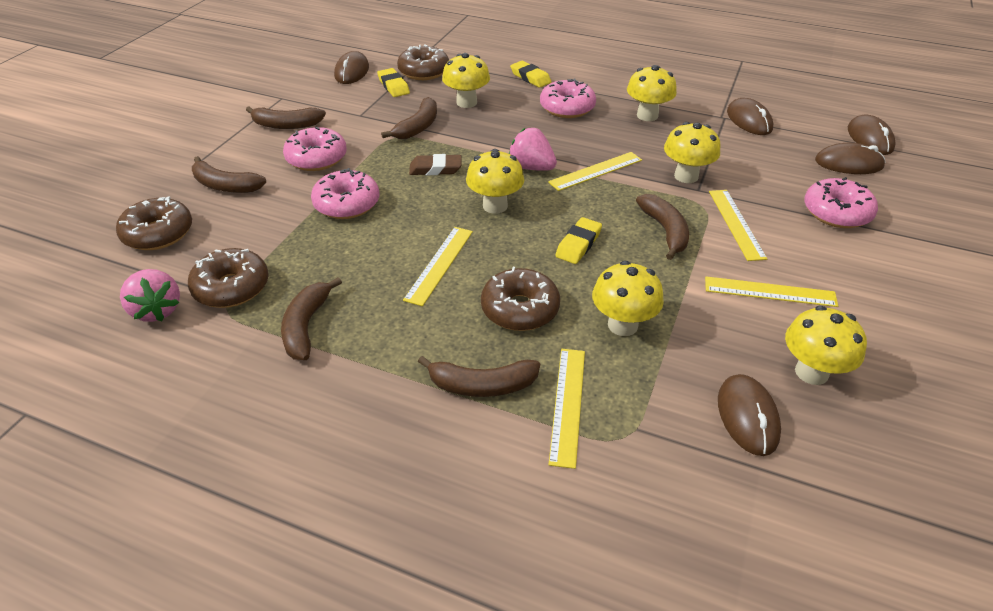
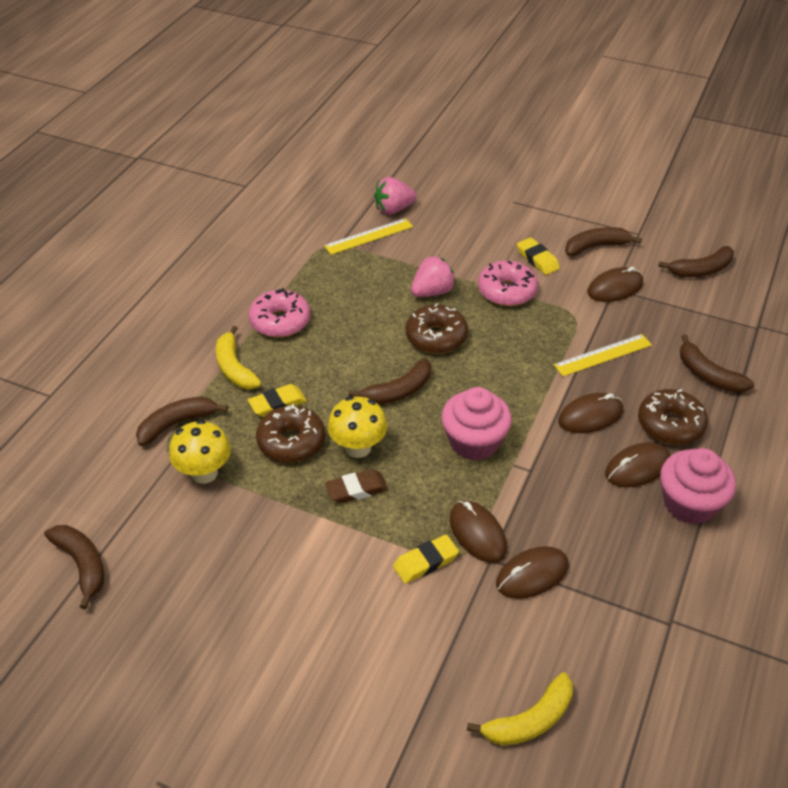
brown donut: [116,196,192,250] [188,248,269,308] [397,45,449,80] [481,267,560,331] = 4 -> [256,404,325,463] [406,303,468,353] [638,389,708,445] = 3
pink cupcake: none = 0 -> [441,387,512,461] [660,448,736,524] = 2
pink donut: [283,127,347,171] [311,168,379,219] [540,79,596,118] [804,177,878,228] = 4 -> [249,288,310,338] [478,260,538,306] = 2
yellow banana: none = 0 -> [216,326,262,389] [467,672,573,746] = 2
yellow mushroom: [442,53,490,108] [466,149,524,214] [592,261,664,336] [627,65,677,121] [664,122,721,183] [785,306,867,385] = 6 -> [169,420,231,484] [328,396,387,458] = 2
yellow ruler: [403,227,473,306] [548,152,642,191] [548,349,585,469] [705,276,838,307] [709,190,767,261] = 5 -> [324,218,413,255] [554,334,652,376] = 2

